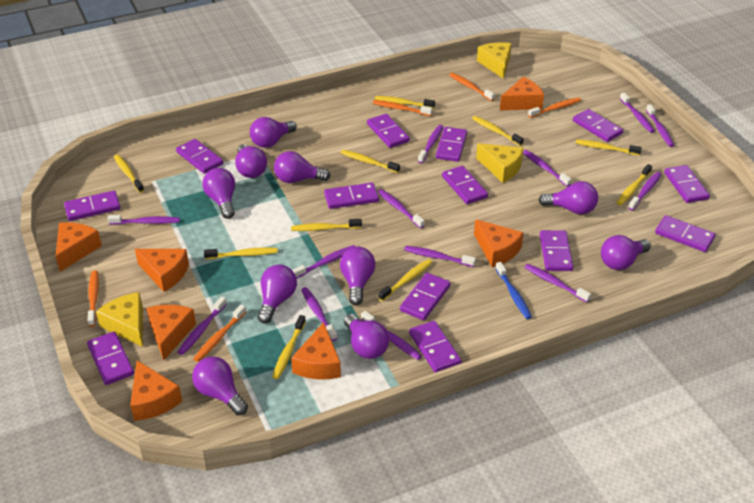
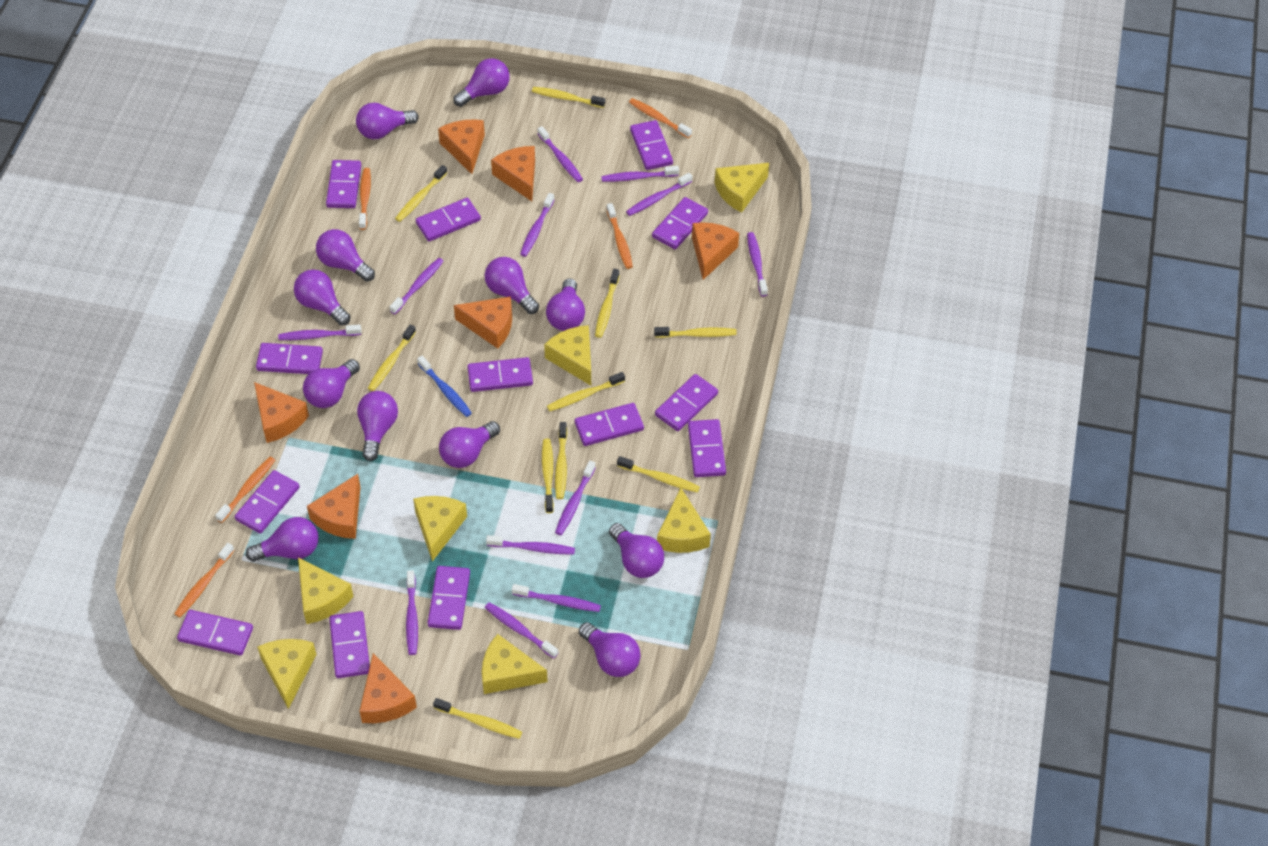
purple light bulb: [192,356,248,415] [202,168,235,219] [235,144,267,178] [250,117,297,148] [258,265,297,324] [274,151,330,183] [340,247,375,305] [344,314,389,359] [539,181,598,214] [601,235,651,270] = 10 -> [246,517,318,562] [294,269,350,326] [303,359,360,408] [316,229,375,282] [356,103,419,139] [357,391,398,461] [439,421,500,468] [453,58,510,107] [485,257,539,314] [546,278,585,331] [579,622,641,677] [609,523,664,578] = 12
purple toothbrush: [108,215,180,225] [178,296,227,355] [292,245,355,278] [301,287,338,341] [361,311,422,360] [378,189,425,228] [404,246,476,267] [418,125,444,163] [523,150,572,187] [525,264,591,302] [620,92,655,133] [628,172,662,210] [646,104,674,147] = 13 -> [278,325,361,340] [390,258,444,314] [406,570,418,655] [485,602,558,658] [486,535,575,554] [512,584,601,612] [520,193,555,257] [538,126,583,182] [555,461,596,535] [601,166,679,182] [626,173,692,216] [747,232,768,297] = 12
yellow cheese: [96,292,143,347] [476,143,524,183] [477,42,512,79] = 3 -> [257,639,316,709] [298,557,354,624] [413,496,467,562] [482,634,548,694] [544,325,591,386] [657,488,711,553] [715,163,769,213] = 7

